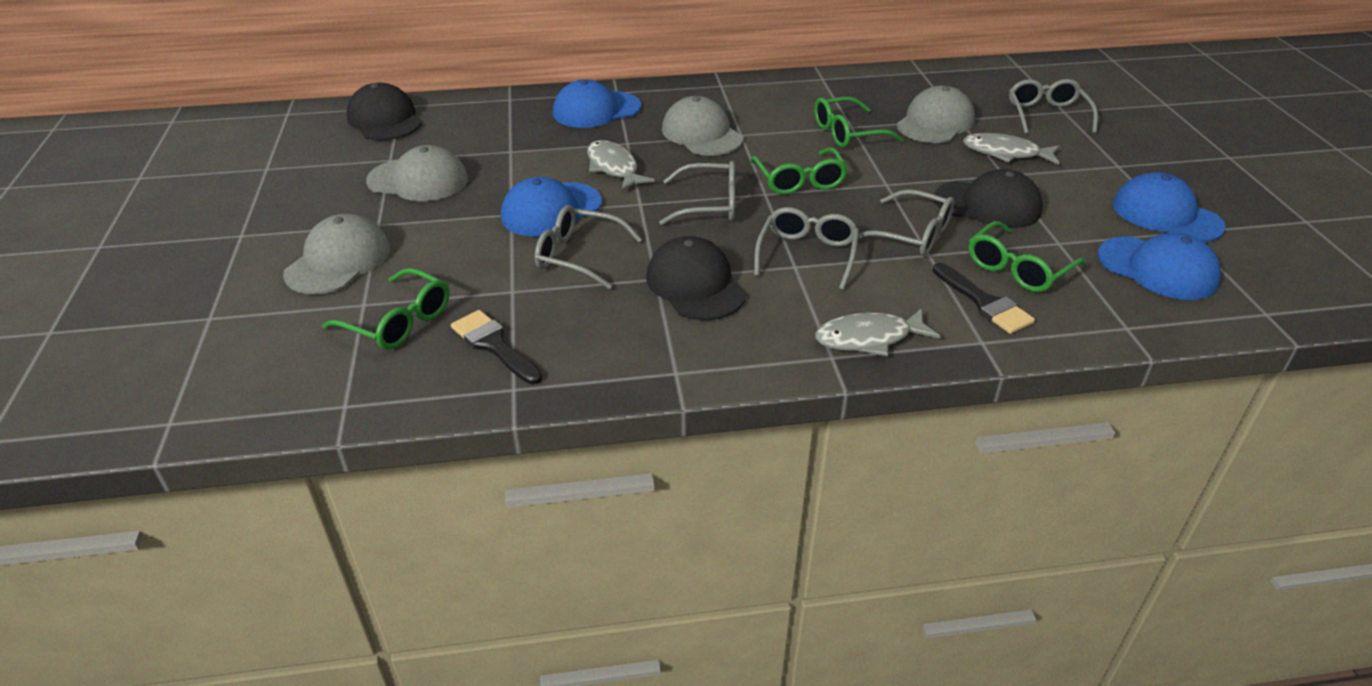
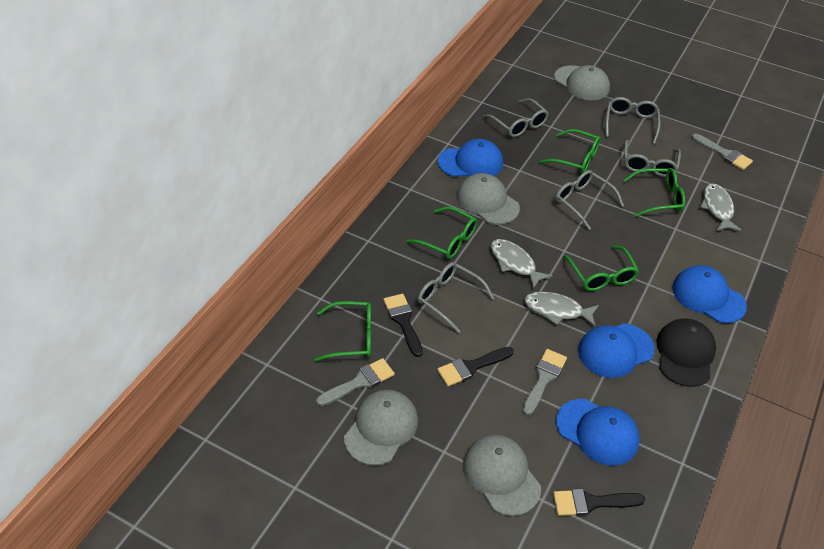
black brush: [451,310,543,384] [933,263,1035,334] = 2 -> [383,294,423,357] [437,347,514,386] [553,489,645,516] = 3
black cap: [346,83,422,140] [646,236,746,320] [934,169,1043,228] = 3 -> [657,319,716,387] = 1
green glasses: [322,268,450,350] [750,147,848,194] [814,97,904,148] [969,221,1085,292] = 4 -> [314,301,371,361] [406,206,477,259] [540,129,601,173] [563,245,639,291] [623,168,685,217] = 5
grey brush: none = 0 -> [316,358,395,406] [523,349,567,415] [692,134,753,170] = 3

